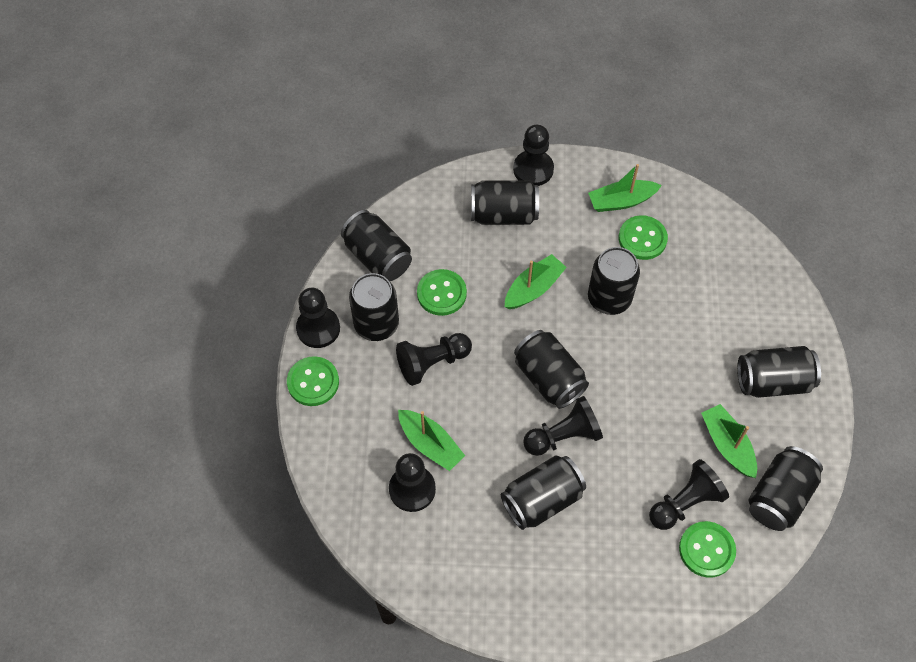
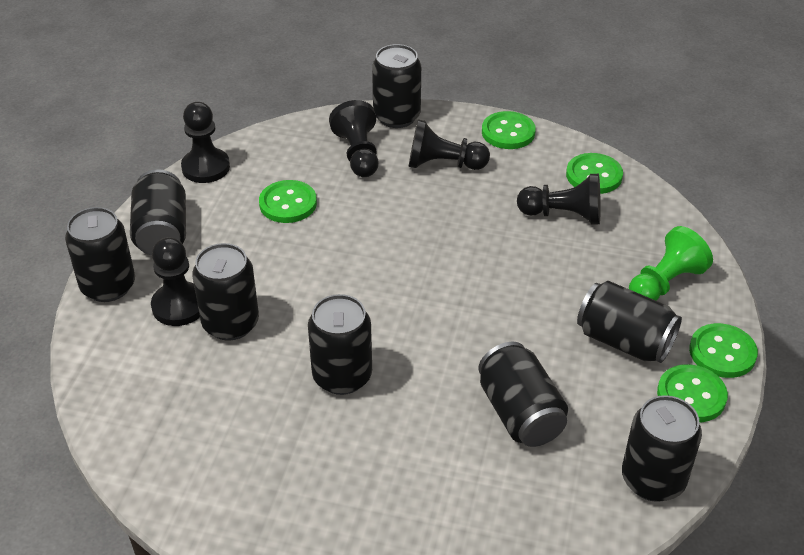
black pawn: [296,288,340,348] [389,453,436,512] [396,333,472,386] [513,125,554,186] [523,396,603,456] [649,459,729,530] = 6 -> [151,237,200,326] [181,102,230,183] [329,100,378,177] [409,119,490,170] [517,174,601,225] = 5
green boat: [398,410,465,471] [505,254,567,309] [588,164,662,212] [701,404,757,478] = 4 -> none = 0
green button: [287,356,339,406] [417,269,467,316] [619,215,668,260] [679,521,736,578] = 4 -> [259,180,317,223] [482,111,536,149] [566,153,623,194] [657,364,728,422] [689,323,758,378] = 5
green pawn: none = 0 -> [629,226,713,301] = 1

